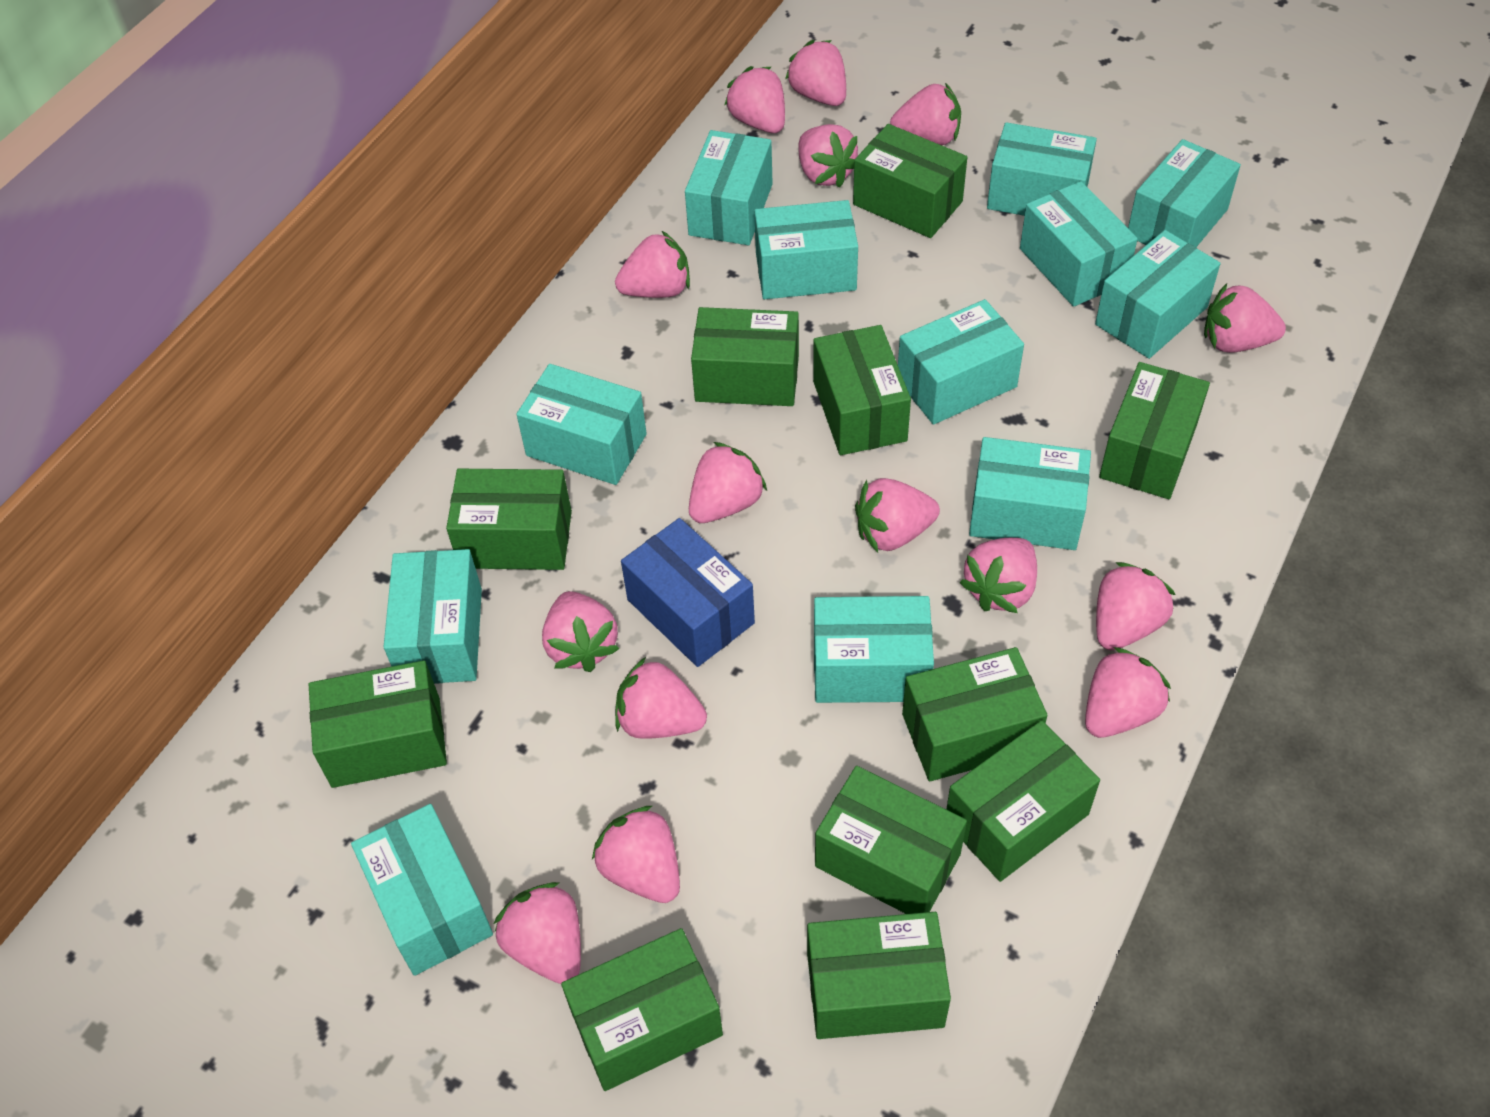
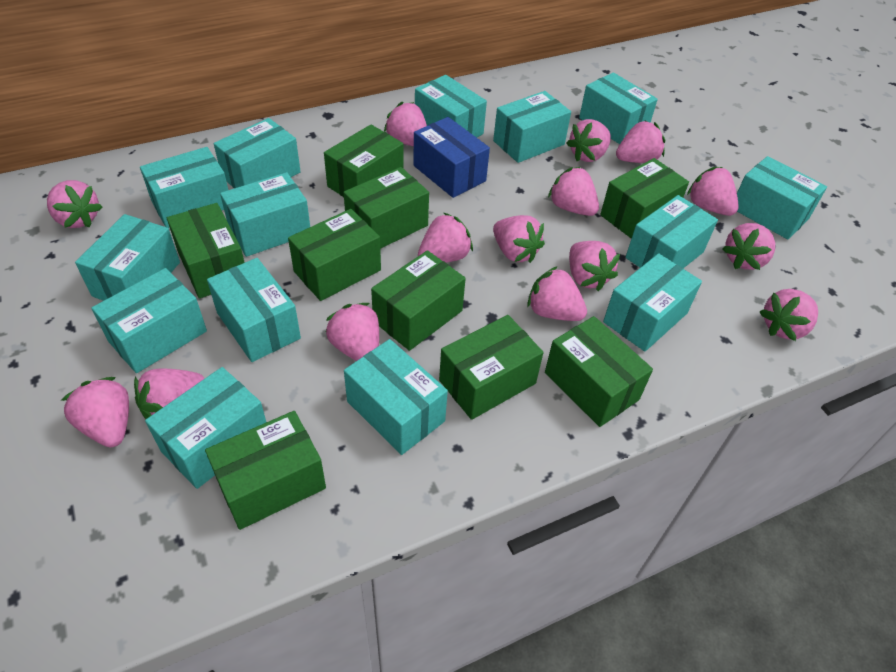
green box: [309,660,447,788] [446,469,572,570] [561,928,723,1091] [691,307,799,406] [807,912,951,1039] [813,325,911,455] [815,766,967,914] [853,124,967,238] [902,647,1047,781] [946,720,1100,882] [1099,362,1210,499] = 11 -> [167,203,245,298] [205,411,326,530] [288,209,381,301] [324,125,404,197] [343,167,429,249] [371,250,466,351] [439,315,544,420] [545,316,653,427] [600,158,689,239] = 9
turquoise box: [351,804,493,976] [384,549,482,684] [516,364,647,485] [685,130,773,245] [754,200,858,299] [814,596,934,703] [898,299,1024,425] [969,437,1091,550] [987,122,1097,216] [1020,181,1138,307] [1095,230,1220,359] [1128,139,1241,247] = 12 -> [75,214,180,301] [91,268,207,373] [140,147,228,228] [145,367,266,489] [207,258,301,362] [214,118,301,188] [220,172,310,257] [344,339,448,455] [415,75,487,138] [493,91,571,163] [579,72,658,144] [603,253,702,352] [625,195,718,268] [737,156,827,240] = 14

